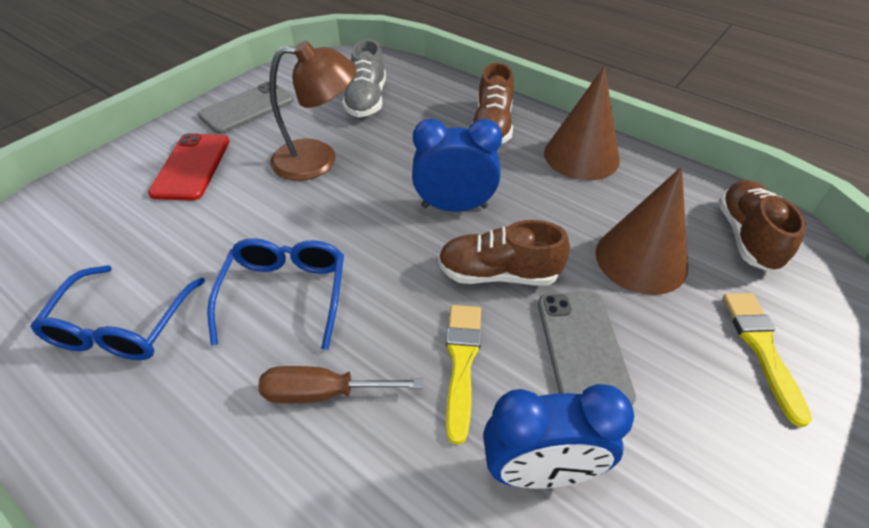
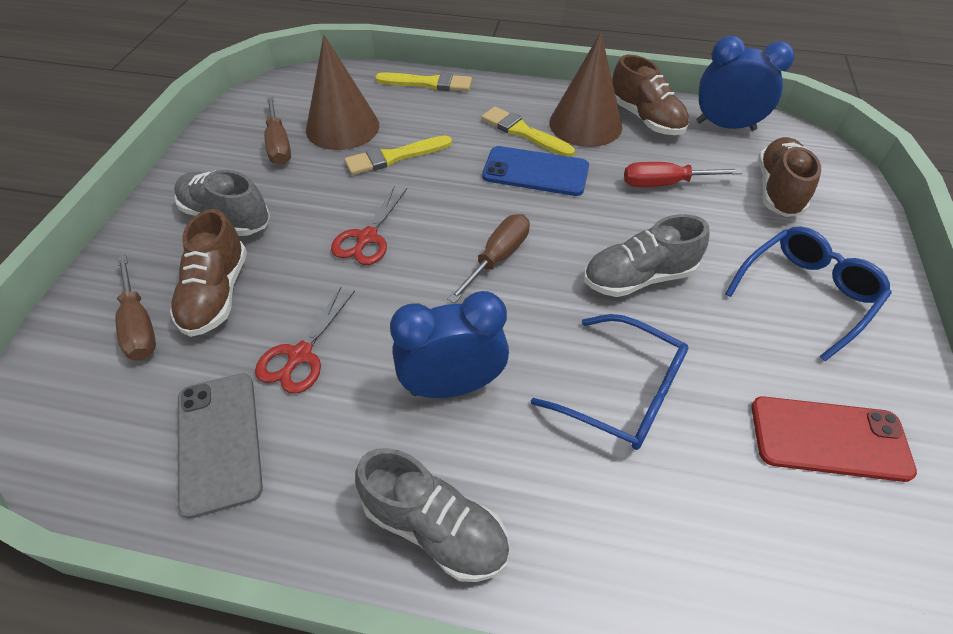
blue phone: none = 0 -> [482,146,589,196] = 1
brown lamp: [269,41,357,181] = 1 -> none = 0
brown screwdriver: [258,366,423,403] = 1 -> [115,255,156,360] [264,97,291,165] [447,214,530,303] = 3
grey phone: [198,81,294,134] [538,292,636,405] = 2 -> [178,373,263,519] = 1
grey shoe: [342,39,386,117] = 1 -> [174,170,270,236] [355,448,509,582] [584,214,709,297] = 3
red scissors: none = 0 -> [255,287,355,394] [331,186,407,265] = 2
red screwdriver: none = 0 -> [624,162,742,187] = 1
yellow brush: [446,305,481,444] [723,293,812,427] = 2 -> [344,135,452,175] [375,72,472,91] [481,107,575,157] = 3

